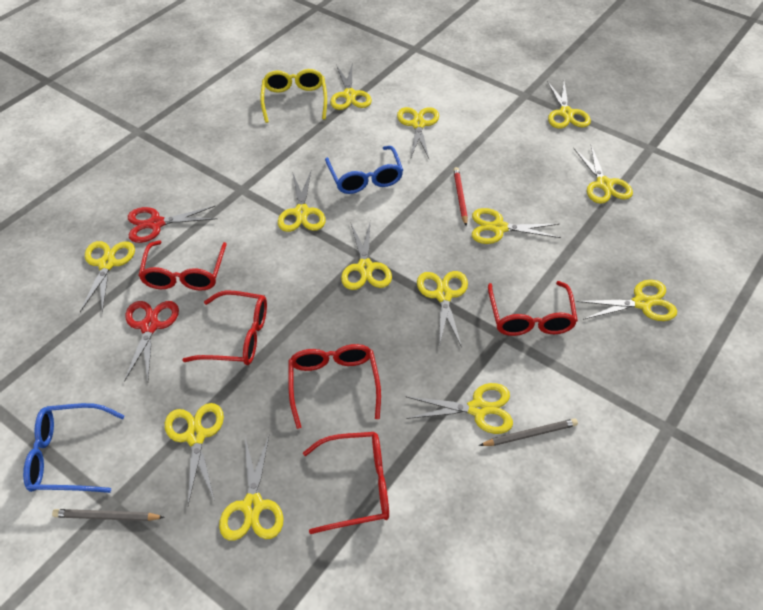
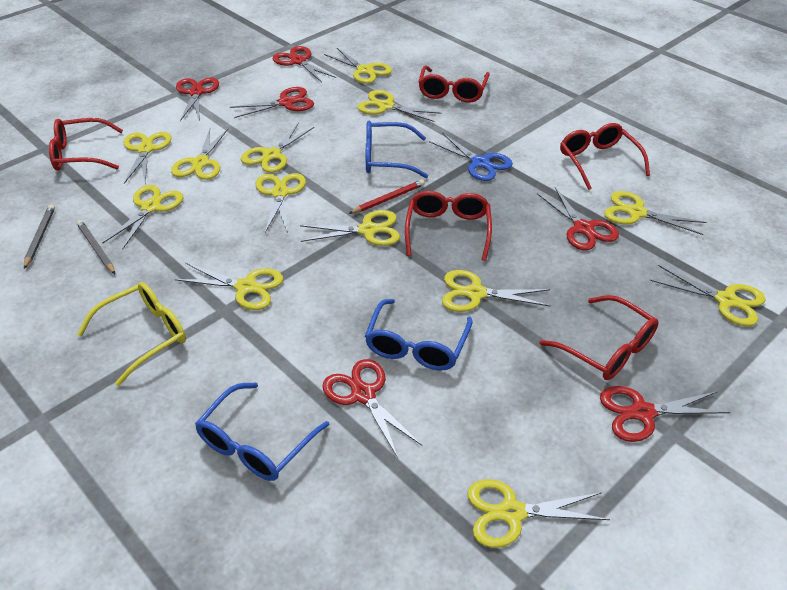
blue glasses: [23,403,124,493] [325,146,403,194] = 2 -> [195,383,329,481] [365,299,473,371] [366,121,428,178] = 3
blue scissors: none = 0 -> [429,133,513,181] = 1
red scissors: [124,301,179,382] [128,206,217,243] = 2 -> [176,78,219,121] [230,87,314,118] [273,46,336,82] [322,359,422,458] [537,187,619,250] [600,386,730,442] = 6

